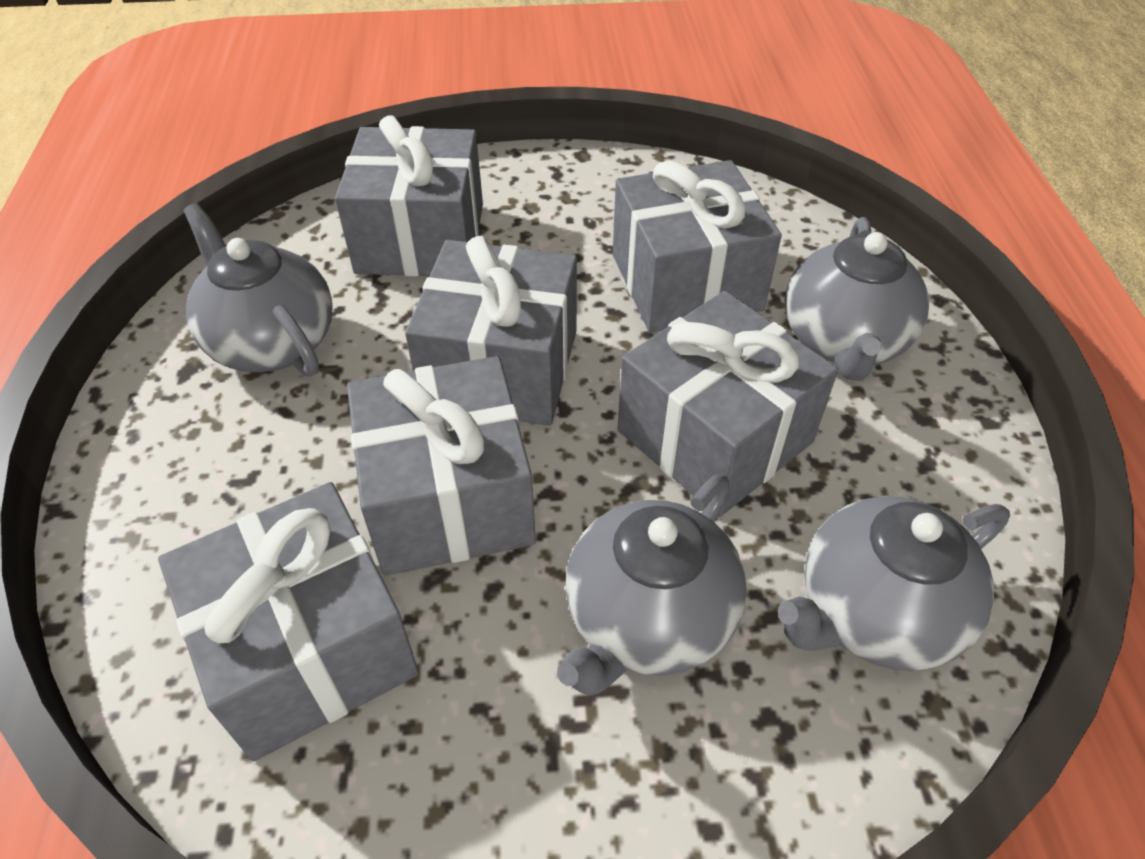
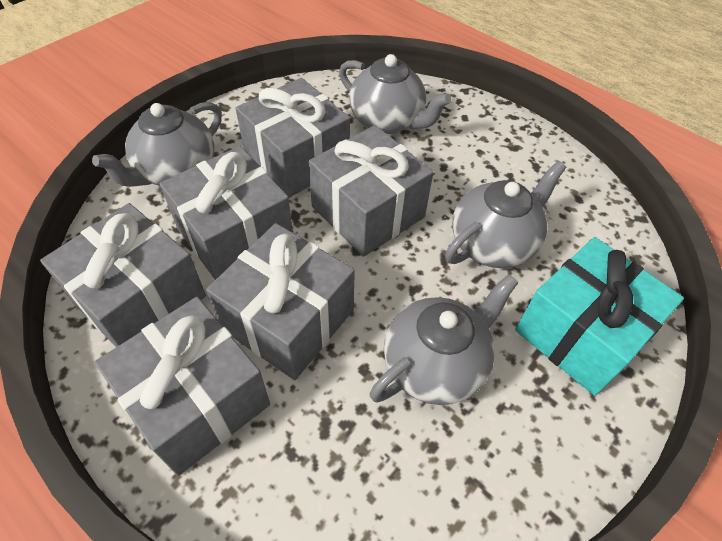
turquoise gift: none = 0 -> [515,237,684,396] = 1

